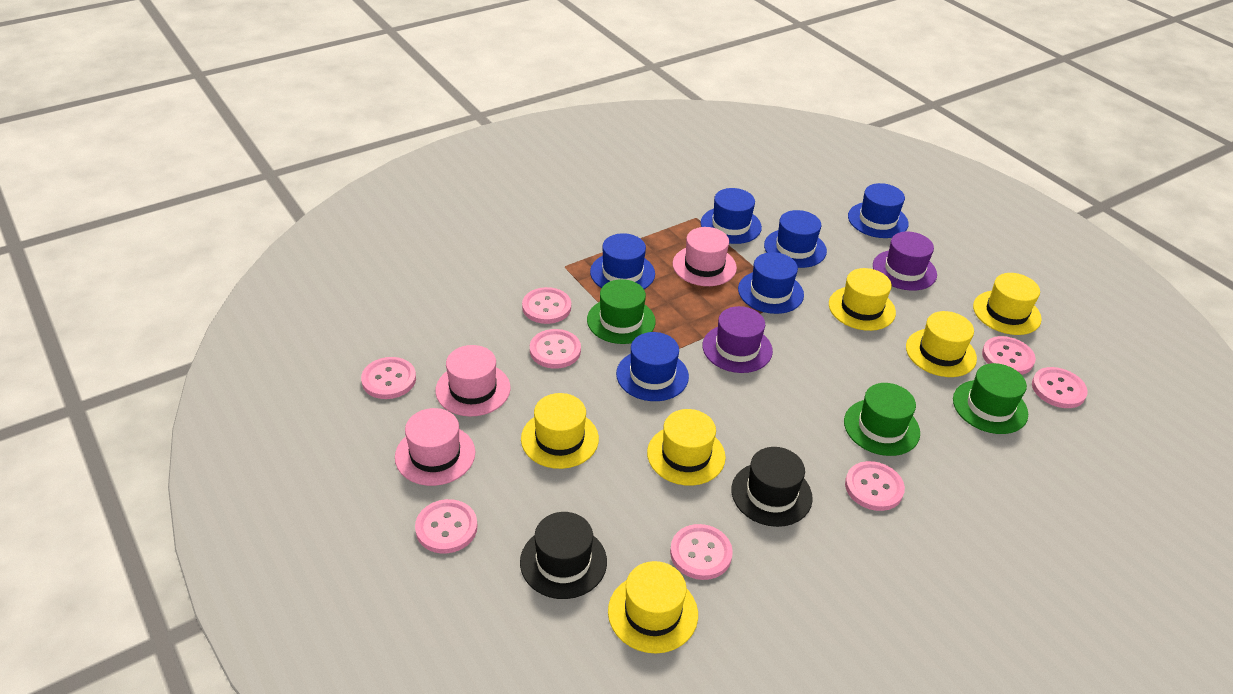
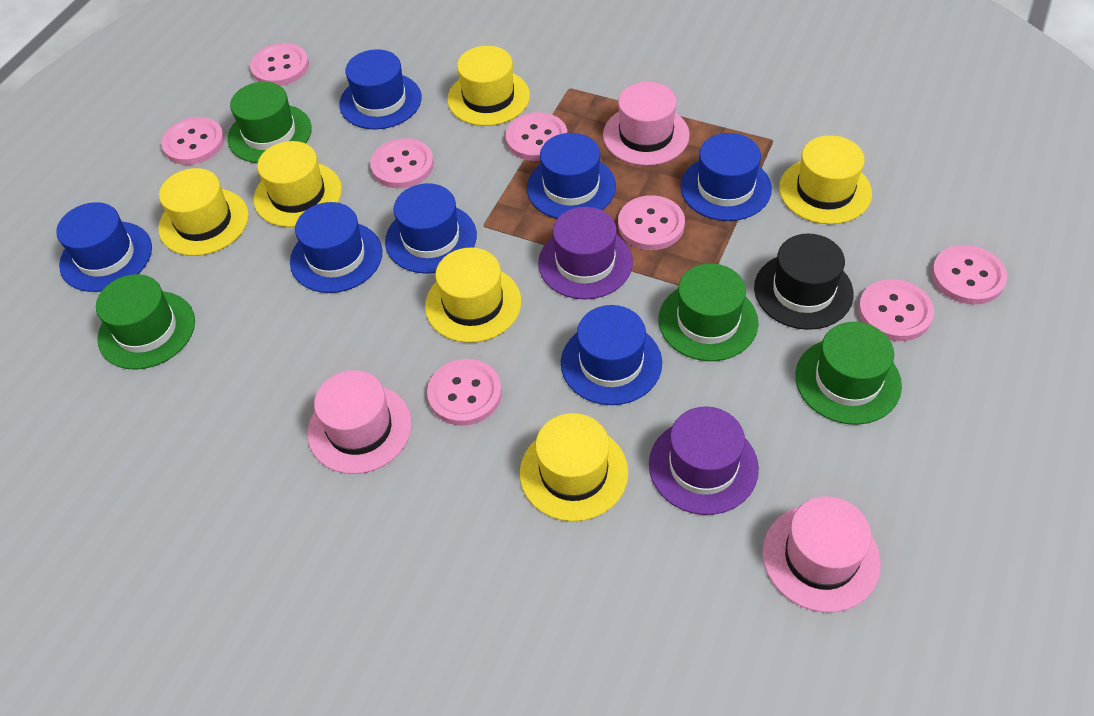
black hat: [520,512,607,599] [731,447,813,527] = 2 -> [754,234,854,330] = 1
blue hat: [590,233,655,289] [616,332,689,401] [701,188,762,244] [738,252,804,314] [764,210,827,268] [848,183,909,238] = 6 -> [56,202,152,292] [290,202,382,293] [339,49,422,129] [385,183,477,274] [527,133,616,219] [561,305,662,405] [681,133,772,221] = 7
green hat: [587,279,656,344] [844,383,920,456] [953,363,1028,434] = 3 -> [96,274,195,370] [228,82,312,163] [658,264,758,361] [795,322,902,425] = 4

